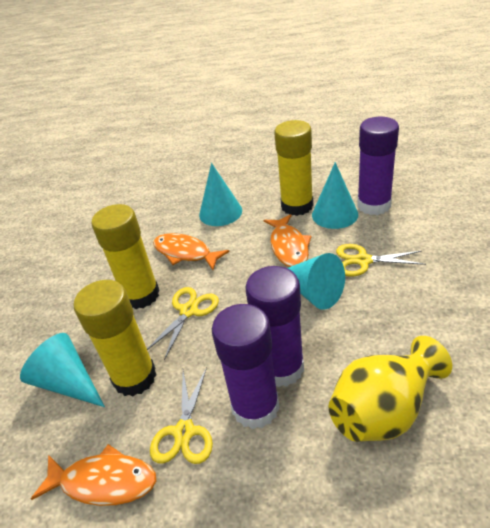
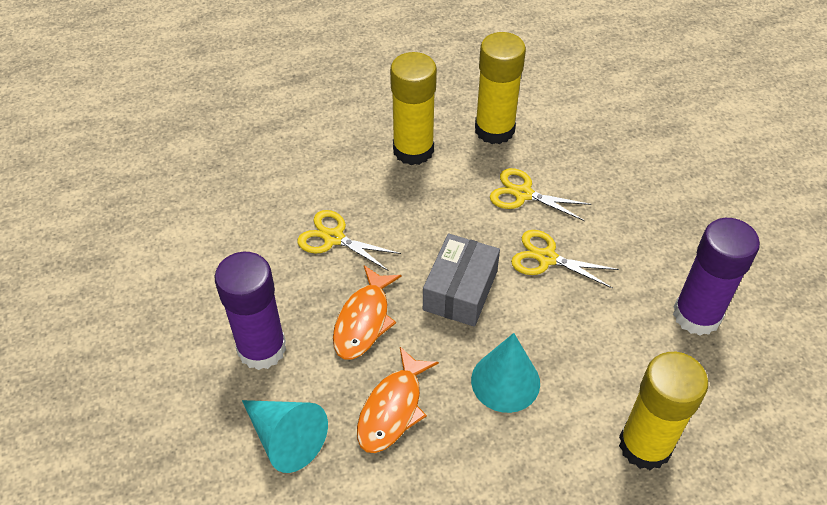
grey box: none = 0 -> [423,233,500,327] = 1
orange fish: [31,444,156,506] [153,233,230,270] [263,214,312,267] = 3 -> [333,265,402,360] [357,347,439,453] = 2
purple glue stick: [212,304,280,429] [245,266,304,387] [357,117,399,215] = 3 -> [214,252,286,370] [673,218,760,336] = 2
turquoise cone: [20,333,105,407] [199,163,242,226] [287,253,345,310] [312,162,358,229] = 4 -> [242,400,328,473] [471,333,540,413] = 2
yellow vase: [328,336,452,442] = 1 -> none = 0

